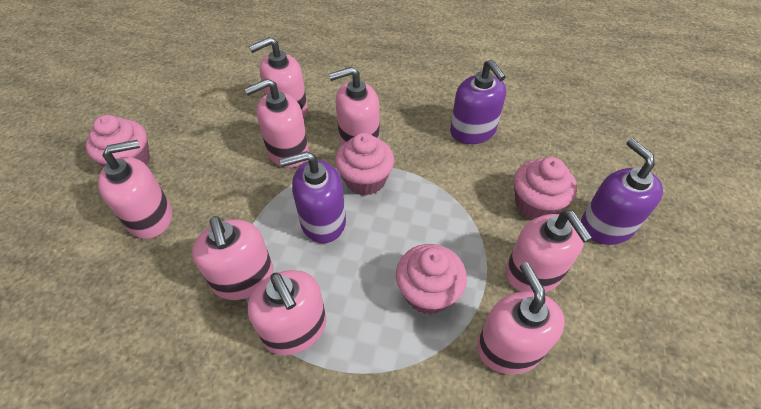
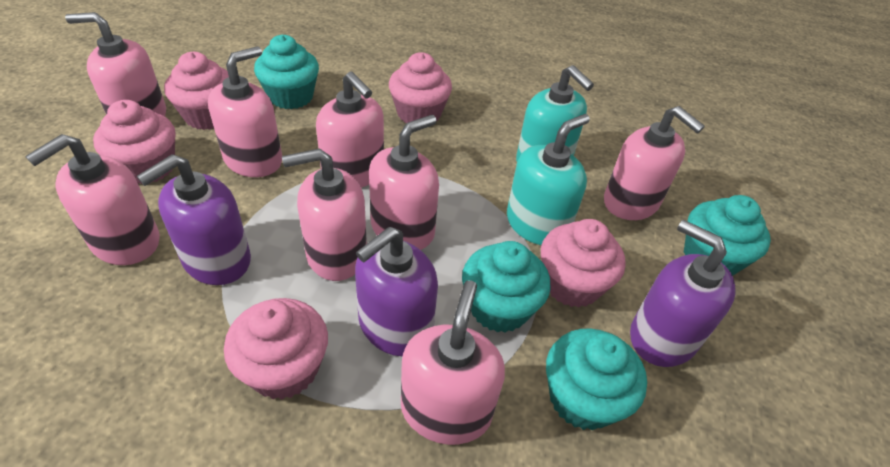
pink cupcake: [85,115,150,167] [335,133,394,196] [396,244,467,315] [514,157,577,220] = 4 -> [93,100,175,184] [164,52,229,130] [224,298,328,400] [389,52,452,123] [541,219,626,307] = 5
turquoise cupcake: none = 0 -> [254,35,319,109] [462,241,551,333] [546,328,647,430] [684,195,771,276] = 4
turquoise soap dispenser: none = 0 -> [507,114,590,245] [516,65,594,161] = 2

